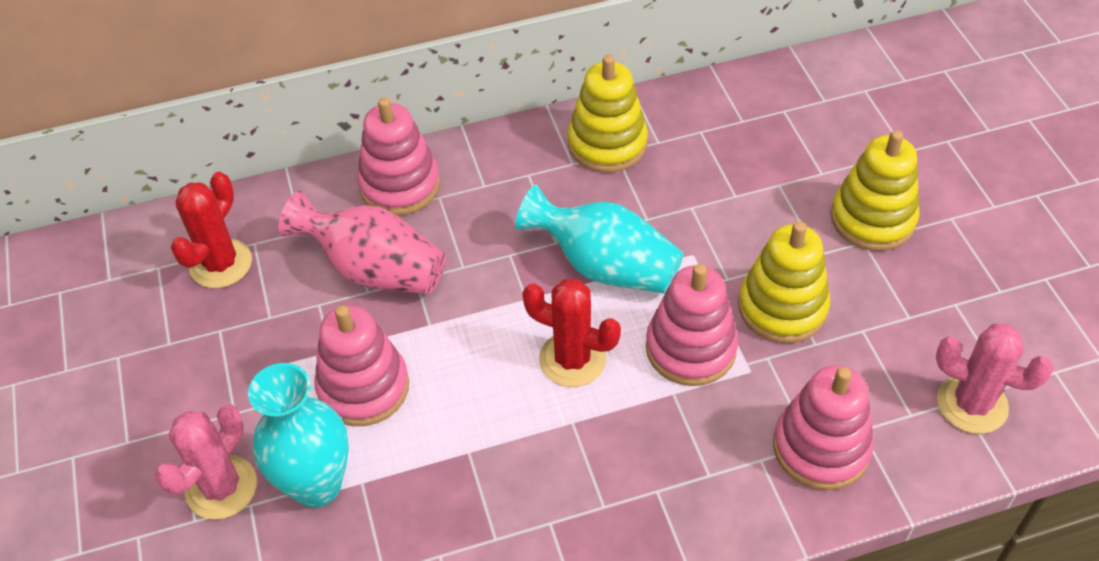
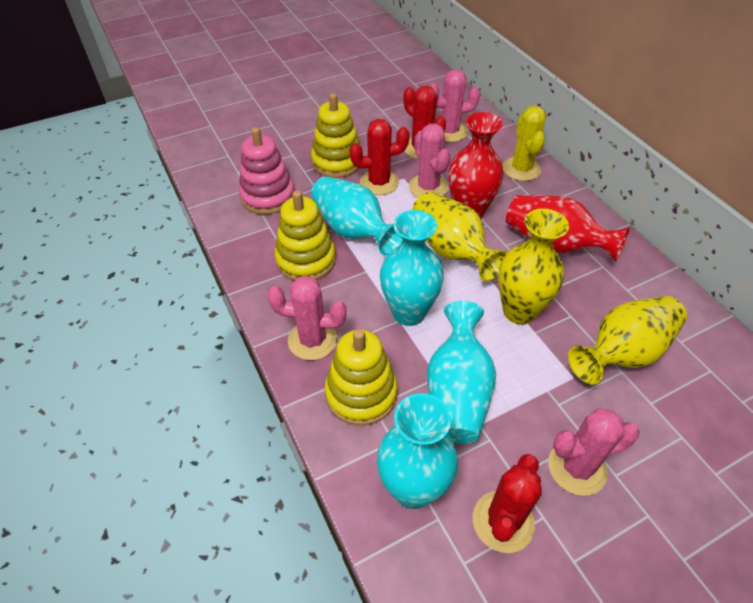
pink cactus: [155,405,257,520] [936,324,1054,434] = 2 -> [267,276,347,360] [409,124,450,198] [430,69,480,142] [548,408,640,496] = 4
pink stacking toy: [314,305,409,426] [357,97,440,215] [646,264,738,386] [773,365,874,490] = 4 -> [239,127,295,215] = 1
pink vase: [279,191,446,294] = 1 -> none = 0
red cactus: [171,172,252,288] [522,279,621,387] = 2 -> [349,119,410,195] [404,86,446,159] [473,454,542,553] = 3
red vase: none = 0 -> [448,112,503,219] [506,195,630,262] = 2
turquoise vase: [248,363,349,508] [515,185,684,294] = 2 -> [311,176,403,255] [377,393,458,509] [380,210,444,326] [427,301,496,444] = 4
yellow cactus: none = 0 -> [502,106,546,181] = 1
yellow vase: none = 0 -> [412,192,508,281] [498,209,569,325] [568,296,687,385] = 3

